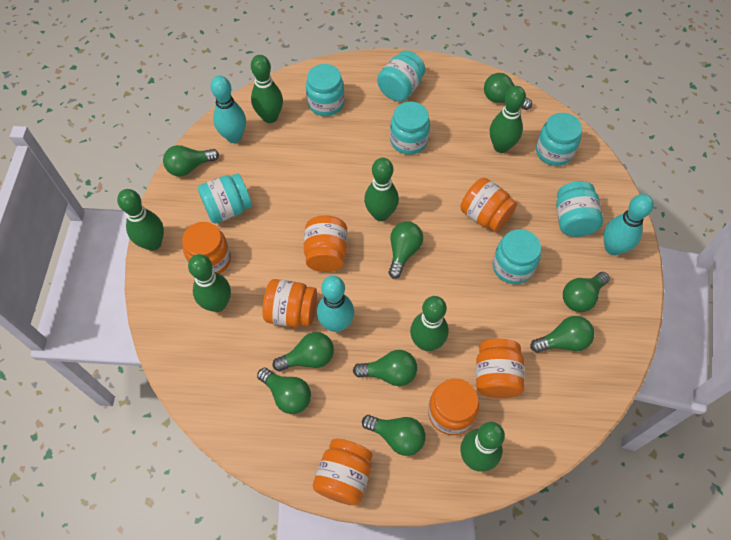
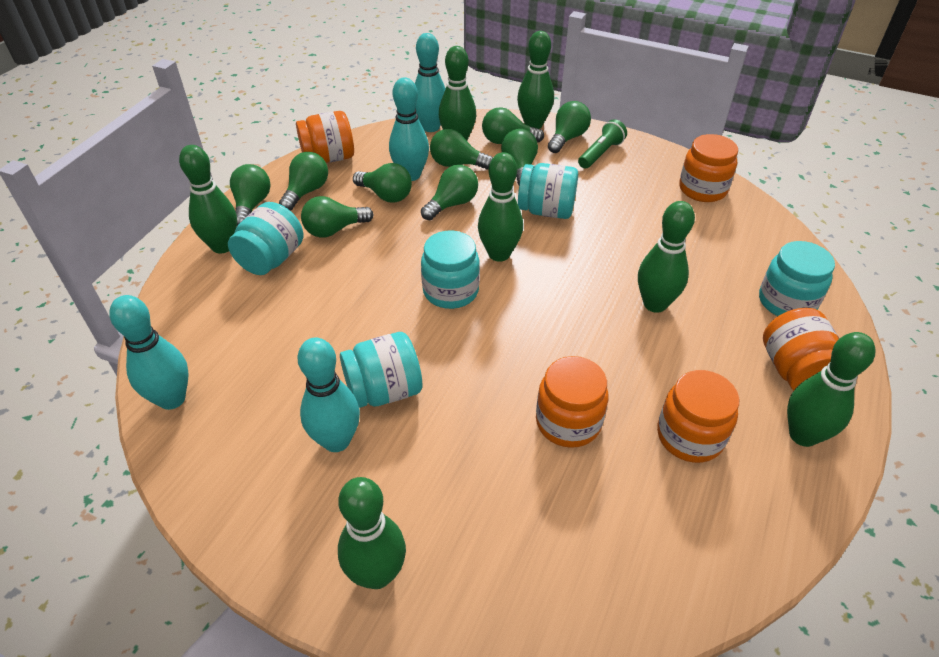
green flashlight: none = 0 -> [578,119,627,169] = 1
orange jar: [182,222,231,274] [262,279,317,327] [304,215,347,272] [313,439,373,506] [428,379,479,435] [460,178,517,232] [476,339,525,398] = 7 -> [296,111,354,163] [536,356,609,448] [657,370,739,463] [679,134,738,202] [763,308,839,391] = 5
turquoise bowling pin: [210,75,246,143] [317,276,354,332] [603,194,654,256] = 3 -> [109,295,189,410] [298,337,360,452] [389,77,429,181] [415,33,446,132] = 4
turquoise jar: [198,173,252,224] [306,64,345,116] [377,50,425,102] [390,102,430,155] [493,229,541,284] [536,113,582,166] [556,181,603,237] = 7 -> [228,202,303,275] [340,332,423,408] [421,230,480,309] [518,163,578,219] [759,241,835,316] = 5

